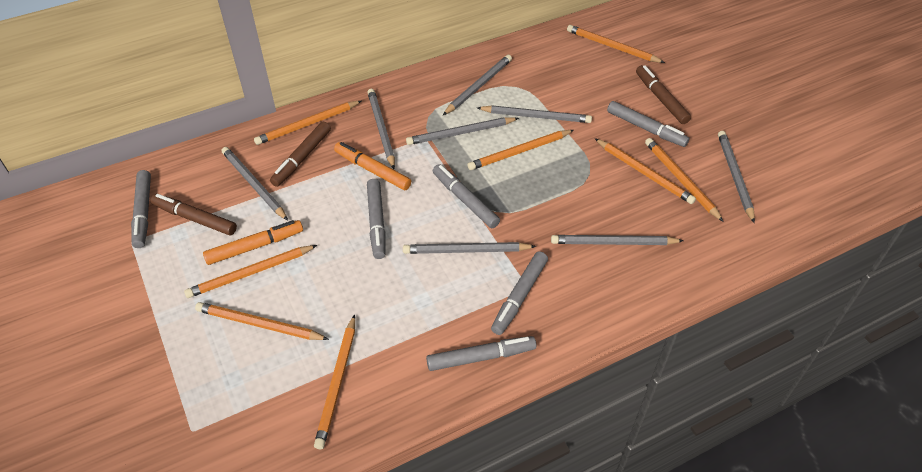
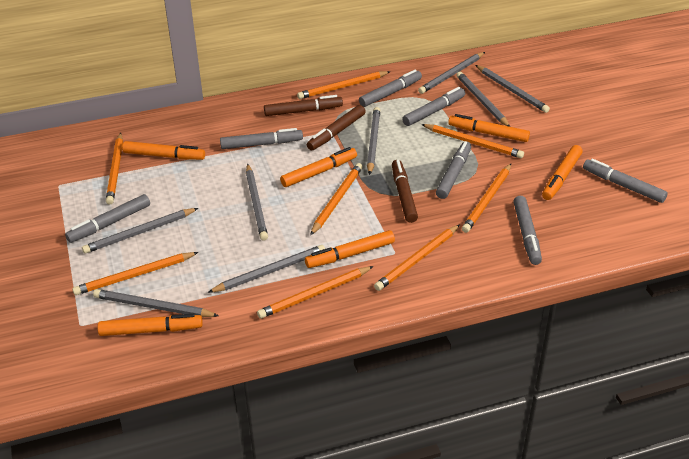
grey marker: [131,170,151,248] [367,179,386,259] [426,336,536,371] [433,164,500,228] [491,252,548,335] [607,101,689,147] = 6 -> [65,194,150,243] [220,128,303,149] [359,70,422,107] [402,87,465,126] [436,141,471,199] [513,196,542,265] [583,159,668,203] = 7
orange marker: [203,220,303,265] [334,142,411,190] = 2 -> [98,314,203,336] [122,141,205,160] [280,147,357,187] [305,230,395,268] [448,114,530,142] [542,145,583,200] = 6

